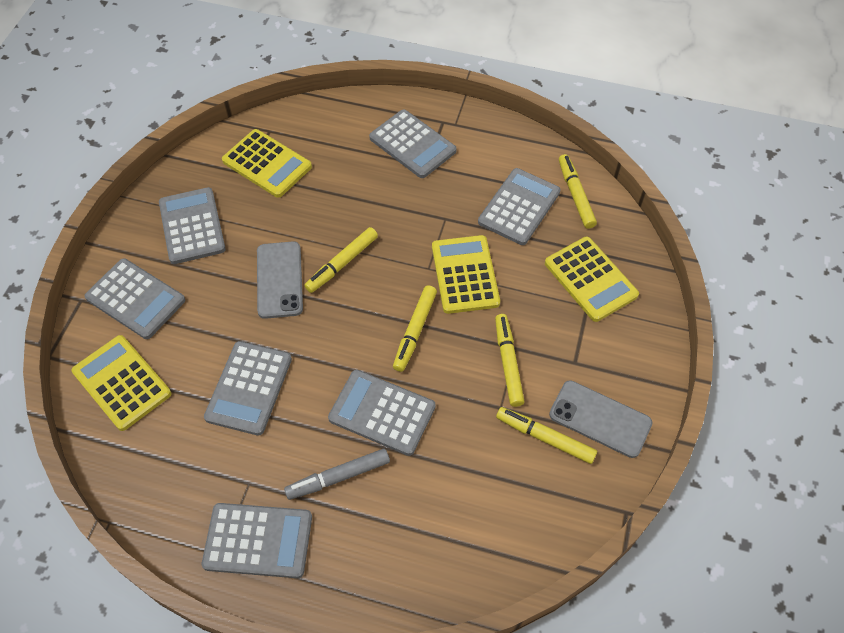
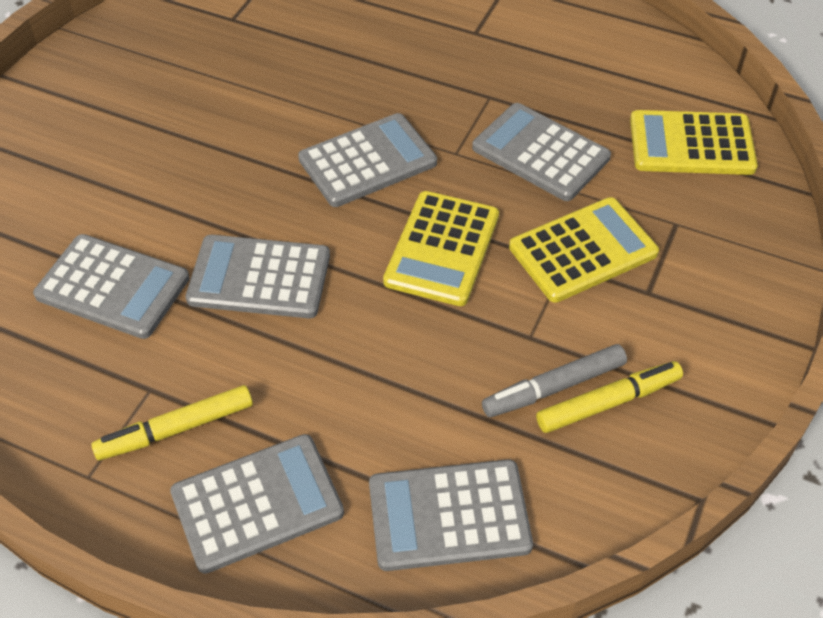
grey calculator: [85,258,185,339] [159,187,226,264] [202,503,312,578] [204,341,292,436] [328,370,436,456] [369,109,457,178] [478,168,560,245] = 7 -> [33,234,190,339] [170,434,344,574] [186,235,330,318] [298,113,437,207] [369,459,533,571] [472,103,611,201] = 6
grey phone: [257,241,303,319] [549,381,652,458] = 2 -> none = 0
yellow calculator: [72,335,171,431] [222,129,312,198] [432,235,500,314] [545,237,639,322] = 4 -> [383,191,499,306] [509,197,659,303] [630,110,758,175] = 3
yellow marker: [304,227,378,293] [393,285,437,372] [495,314,525,407] [496,407,597,464] [559,154,597,229] = 5 -> [91,385,253,460] [536,361,683,433] = 2

